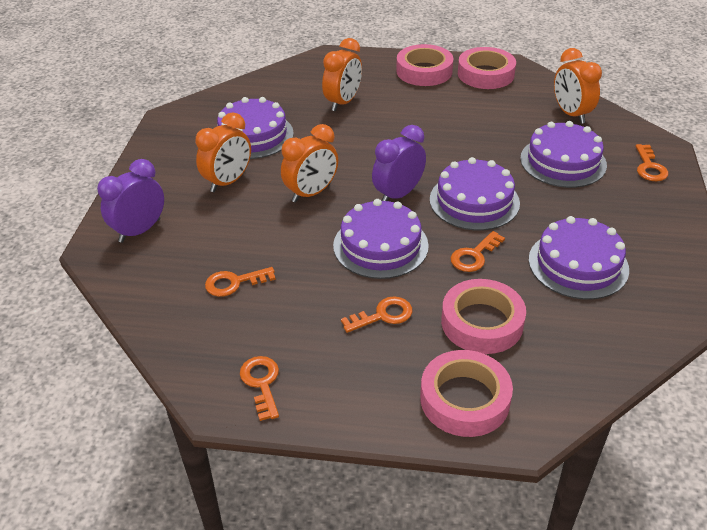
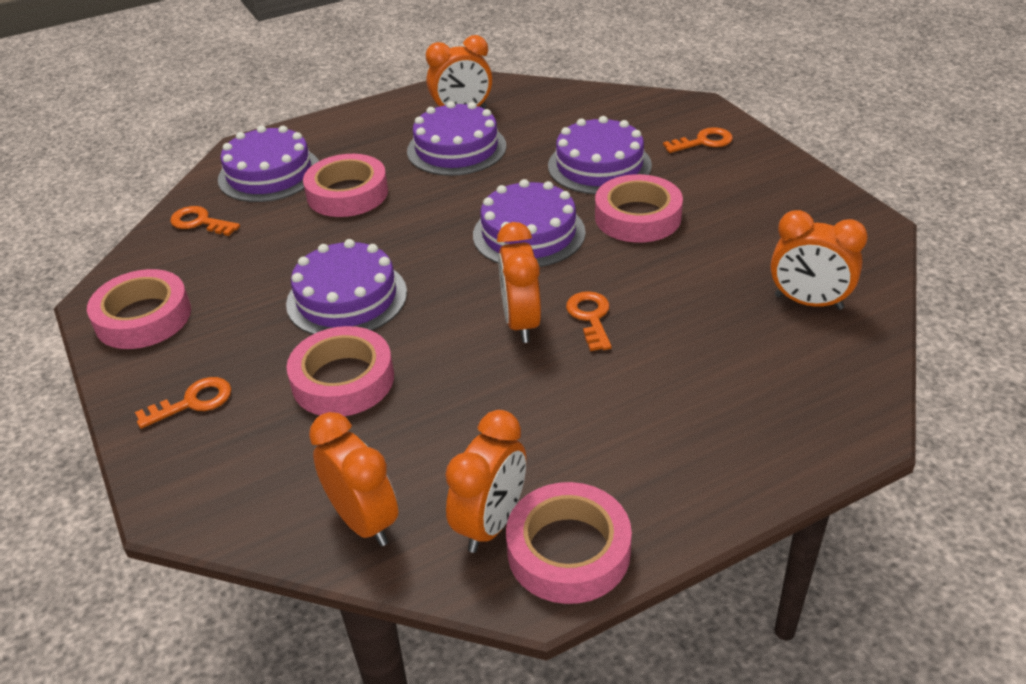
orange clock: [195,113,251,192] [281,124,338,203] [322,38,362,111] [554,48,602,124] = 4 -> [309,412,398,546] [426,35,492,109] [445,410,526,553] [497,222,541,343] [770,210,868,310] = 5
orange key: [205,267,276,297] [240,356,279,421] [341,296,412,333] [451,231,505,272] [635,144,668,181] = 5 -> [135,377,231,429] [170,206,240,236] [566,291,612,351] [663,127,733,153] = 4
pink tape: [396,44,453,86] [420,350,513,437] [441,279,526,354] [458,47,516,89] = 4 -> [87,269,191,349] [286,326,394,416] [303,154,388,217] [506,482,632,604] [595,174,683,243] = 5
purple clock: [97,159,164,243] [372,125,426,201] = 2 -> none = 0

